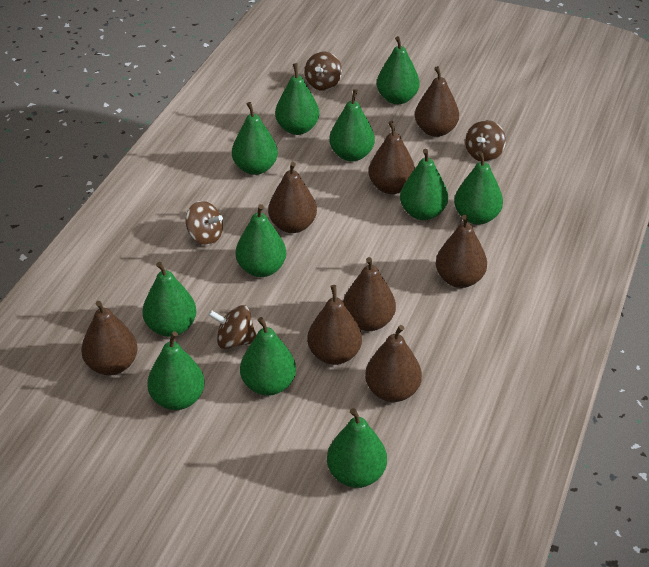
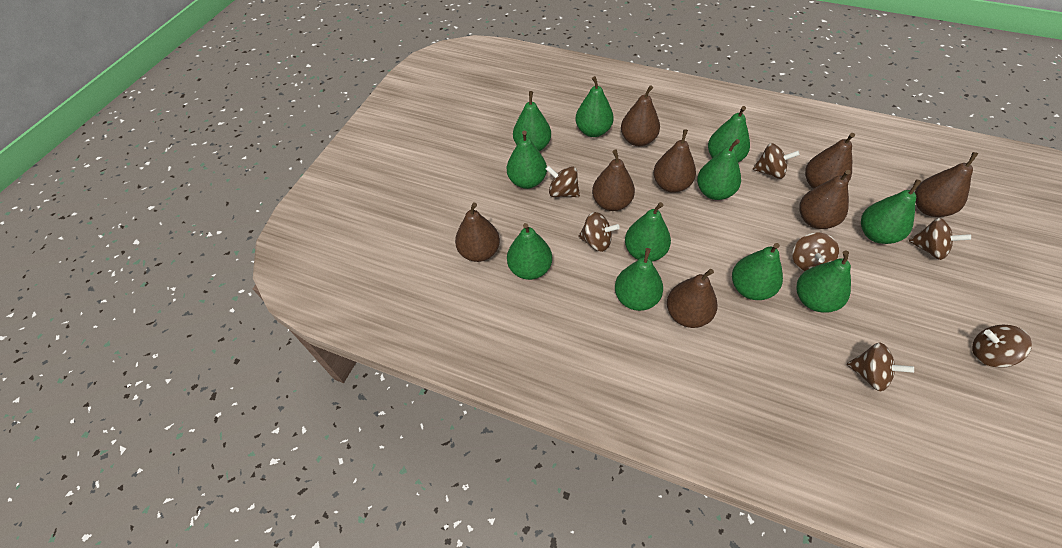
brown spinning top: [186,201,223,245] [208,305,257,349] [304,51,342,91] [465,120,506,162] = 4 -> [546,166,580,197] [578,212,620,252] [753,143,800,179] [792,232,839,271] [847,342,914,391] [909,218,971,260] [972,325,1032,368] = 7

